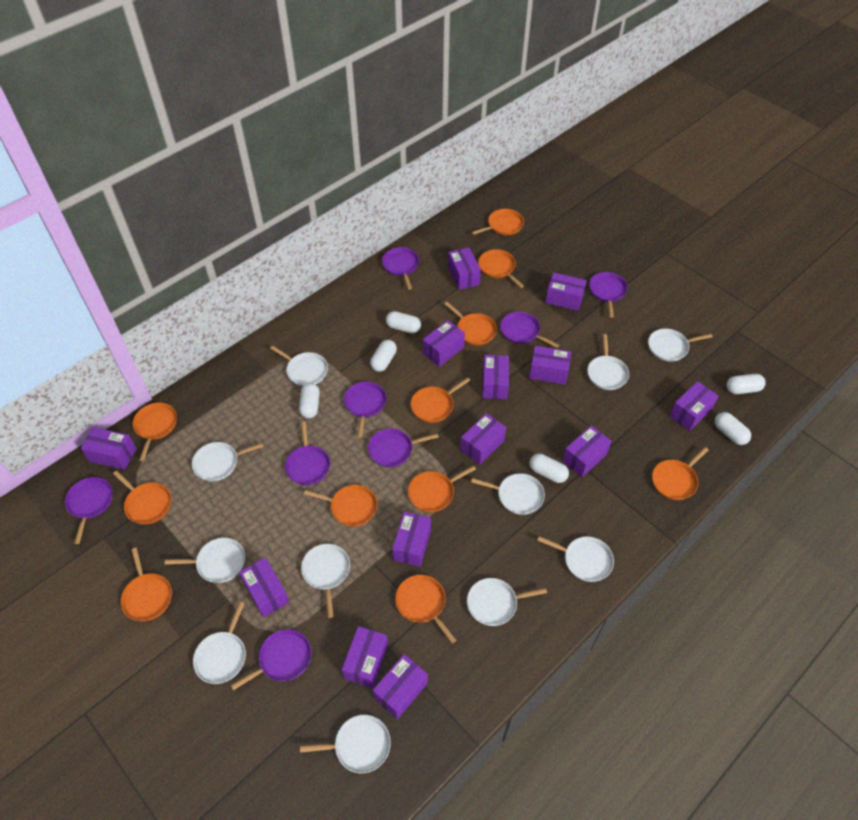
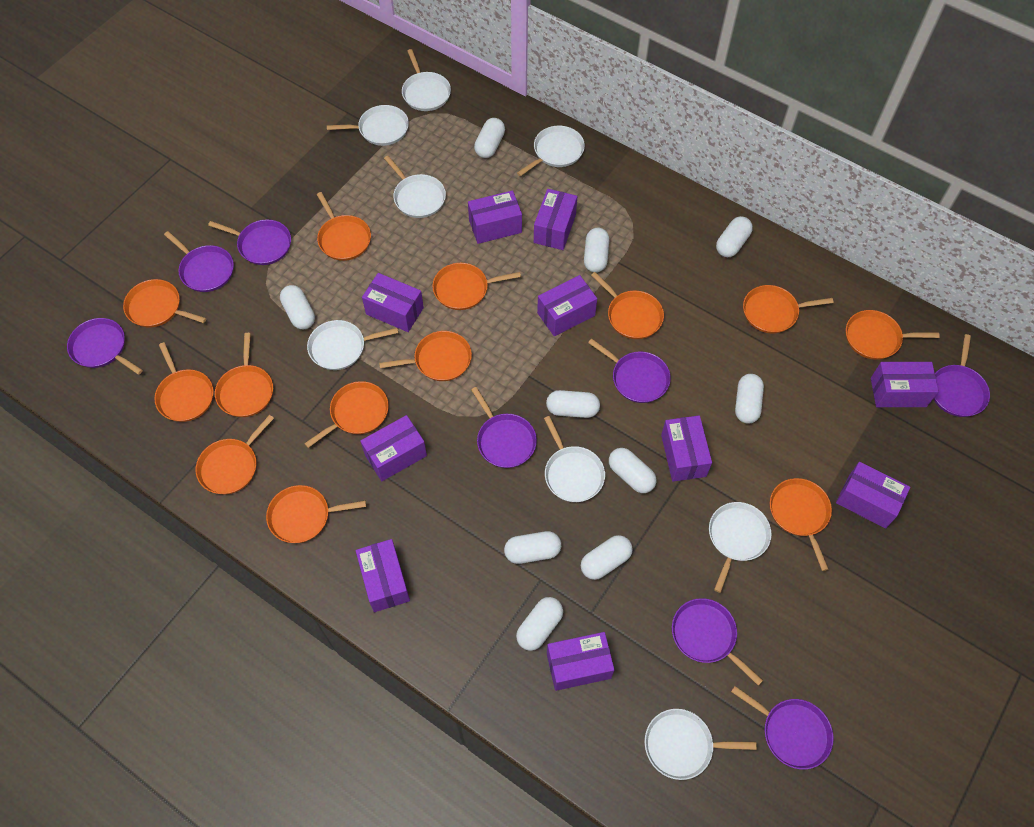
orange pan: [113,471,171,524] [121,548,172,621] [133,403,177,461] [304,485,377,527] [395,575,456,643] [408,466,476,512] [411,377,470,423] [444,302,497,345] [471,209,524,235] [478,249,524,288] [652,447,708,500] = 11 -> [123,279,206,328] [154,342,214,422] [196,415,274,494] [215,333,273,417] [266,485,366,543] [304,381,389,448] [317,192,371,261] [379,331,472,381] [432,263,521,310] [591,272,664,339] [743,285,834,333] [770,478,832,571] [846,310,940,360] = 13
purple box: [81,427,136,470] [239,557,289,617] [342,626,388,688] [373,654,428,719] [392,512,431,567] [423,320,465,367] [448,247,481,290] [460,413,506,465] [482,355,509,399] [529,346,571,385] [545,272,587,311] [562,425,612,477] [669,381,718,431] = 13 -> [356,539,410,612] [360,415,427,481] [362,273,424,332] [468,190,522,244] [534,189,577,250] [537,275,597,336] [547,632,614,691] [661,415,712,481] [836,462,910,528] [871,362,939,407] = 10
white capsule: [299,383,320,419] [370,340,397,372] [386,311,421,333] [530,454,569,483] [715,412,751,445] [727,374,766,394] = 6 -> [280,285,315,329] [474,118,505,158] [504,531,561,564] [516,597,563,651] [546,390,600,418] [581,535,633,580] [584,228,609,273] [609,448,656,493] [716,216,753,257] [735,374,764,424] = 10
white pan: [165,538,245,583] [192,442,264,482] [193,602,246,684] [270,345,328,386] [300,715,391,773] [301,544,350,618] [467,578,547,626] [471,473,545,515] [537,536,614,582] [587,334,629,390] [648,329,713,362] = 11 -> [307,320,398,370] [327,105,409,146] [384,156,446,218] [402,49,451,111] [517,126,585,176] [544,416,605,502] [644,709,757,780] [709,502,771,593] = 8

